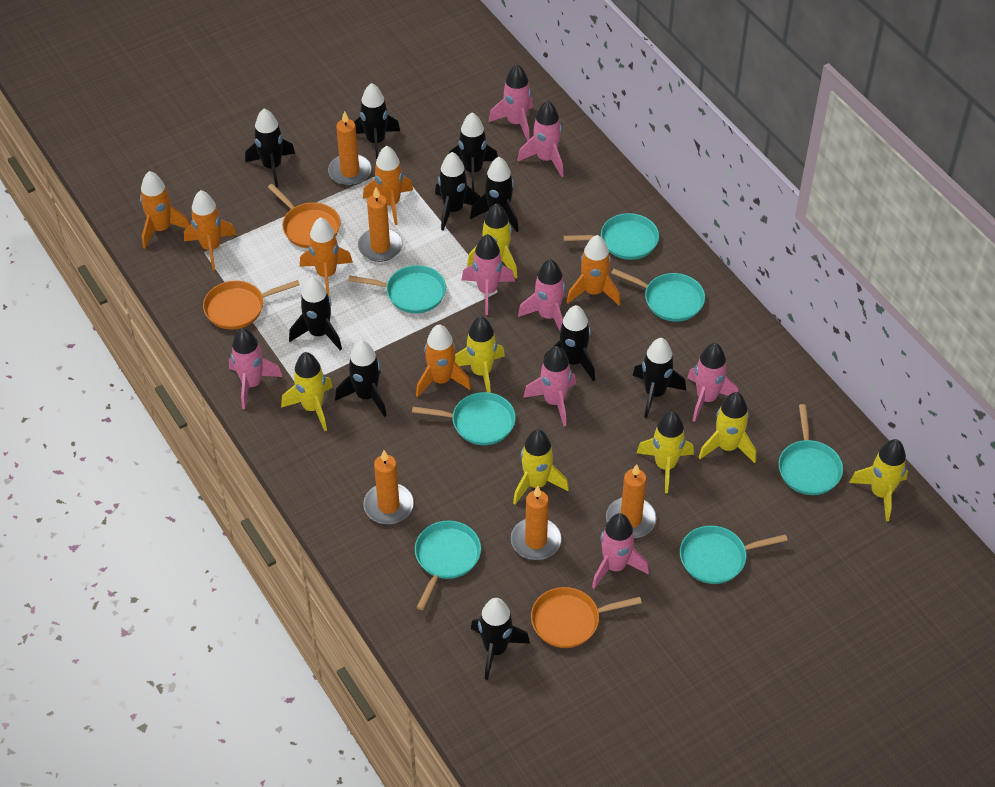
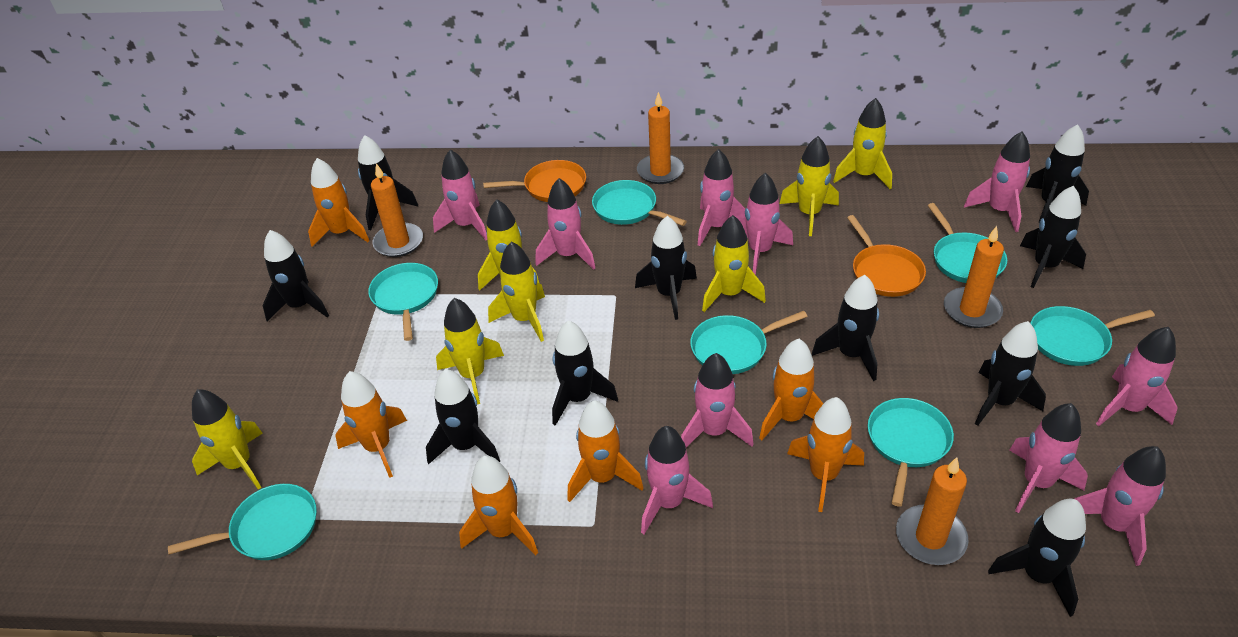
orange candle: [328,111,372,186] [358,187,403,262] [363,450,414,524] [511,486,562,560] [606,464,656,538] = 5 -> [371,163,423,257] [637,92,684,184] [896,457,969,565] [944,226,1004,328] = 4
orange pan: [203,280,300,329] [268,184,340,248] [531,587,642,648] = 3 -> [483,160,586,202] [847,215,926,297] = 2
pink rocket: [229,328,283,409] [462,234,515,315] [489,64,533,142] [518,101,564,177] [518,259,565,331] [523,346,576,426] [592,513,649,589] [687,343,738,422] = 8 -> [433,149,487,240] [535,178,595,270] [641,426,713,534] [681,353,753,447] [698,149,745,246] [740,173,793,275] [964,132,1030,232] [1009,403,1088,513] [1074,446,1166,566] [1096,327,1178,426] = 10

